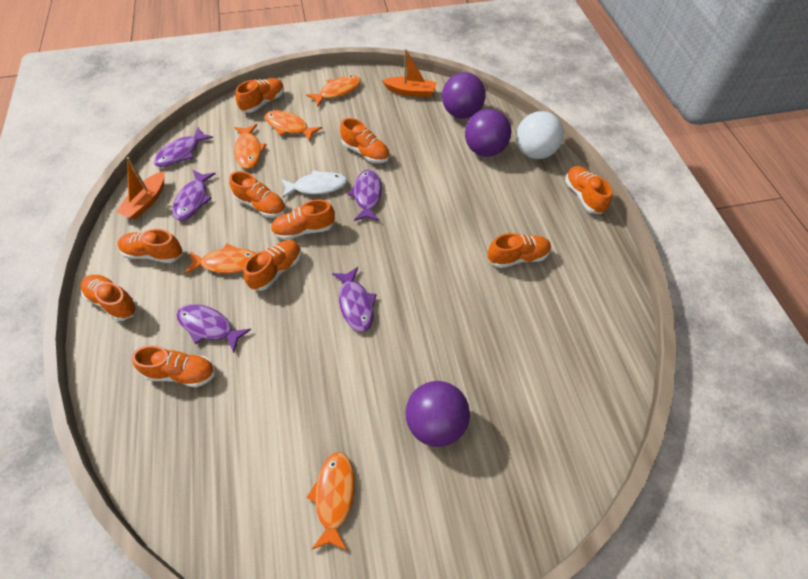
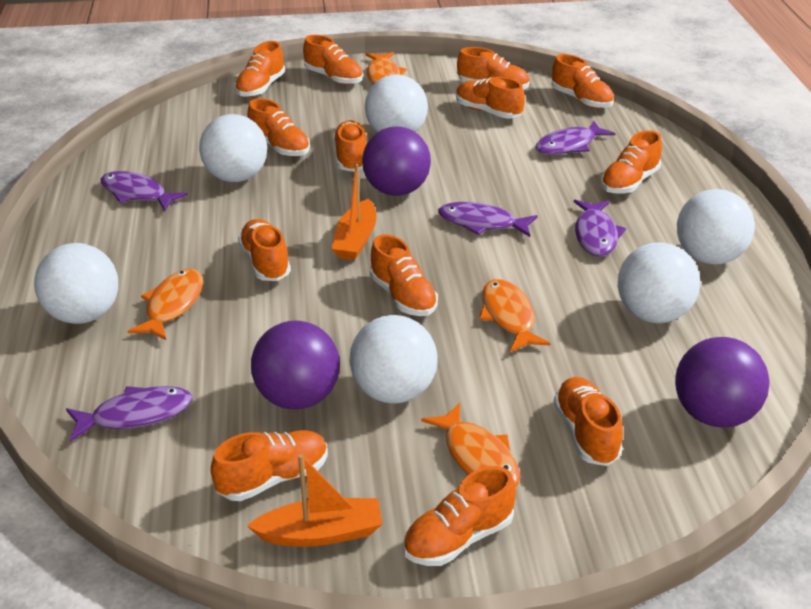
orange fish: [185,244,256,274] [234,124,266,169] [264,110,322,142] [306,75,361,107] [306,452,355,550] = 5 -> [127,269,203,340] [366,52,407,84] [421,403,521,486] [479,279,551,352] = 4
orange shoe: [80,275,138,321] [117,229,182,263] [132,345,215,387] [229,171,286,218] [235,78,284,113] [243,240,301,291] [270,199,335,240] [340,118,389,163] [488,233,551,268] [565,166,612,214] = 10 -> [211,430,328,501] [235,41,285,97] [238,219,291,281] [247,98,310,157] [303,35,363,85] [333,120,367,172] [370,234,438,316] [403,466,516,566] [456,77,525,118] [457,47,530,89] [551,54,614,108] [553,377,623,466] [601,130,662,194] = 13
white ball: [516,111,564,159] = 1 -> [34,243,118,324] [199,114,267,182] [349,315,438,403] [365,75,428,132] [617,242,700,323] [677,189,755,264] = 6
white fish: [281,170,347,198] = 1 -> none = 0

